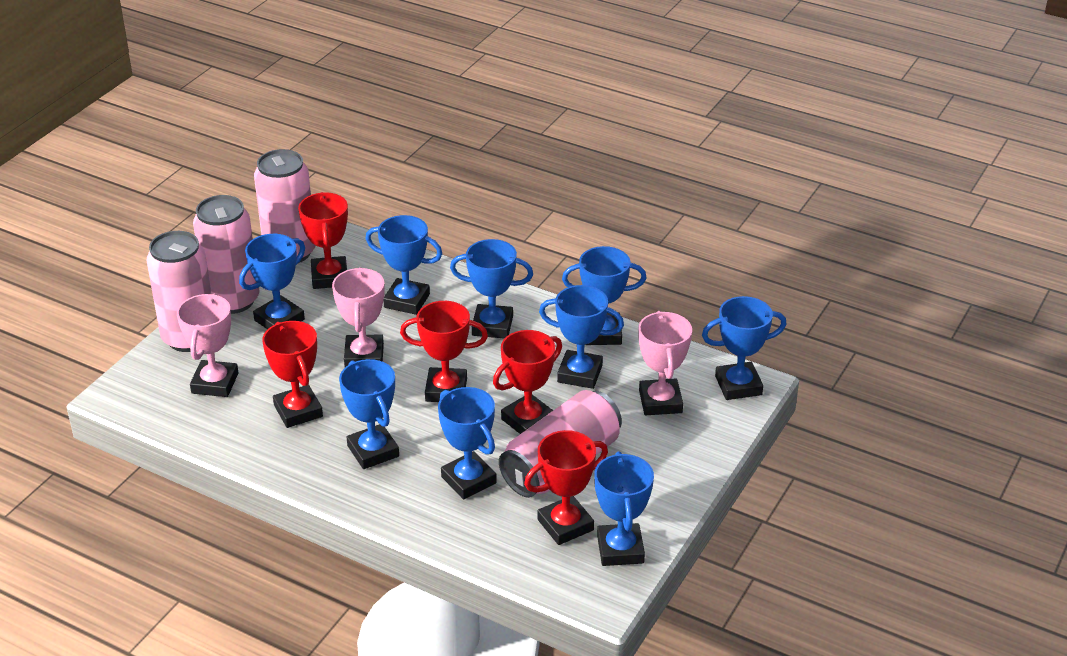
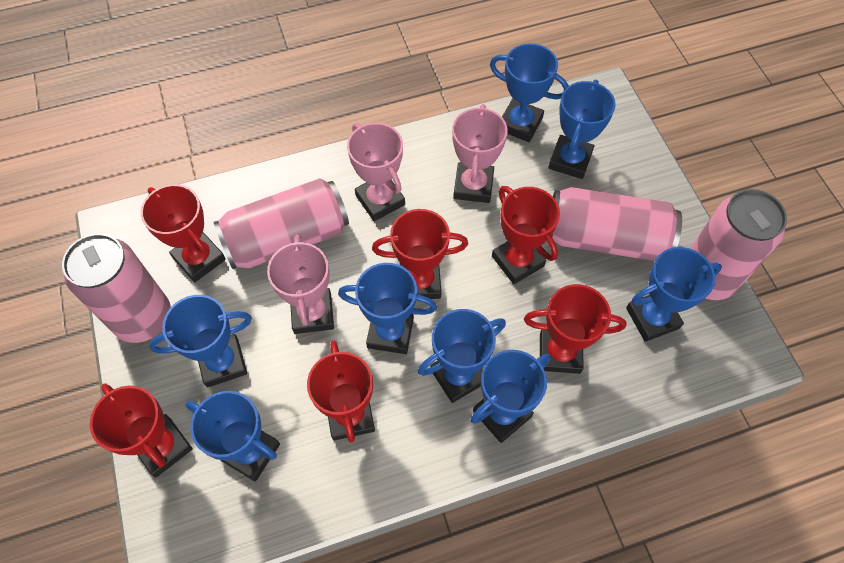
blue trophy: [239,234,305,329] [339,359,399,469] [365,215,442,315] [438,387,497,499] [450,239,533,339] [539,285,624,389] [562,246,647,345] [594,452,654,566] [702,296,787,400] = 9 -> [149,295,252,388] [185,391,280,481] [338,263,437,354] [418,309,506,403] [470,350,551,443] [490,43,569,142] [548,79,616,179] [626,247,722,342] = 8
red trophy: [262,321,323,428] [298,192,348,289] [400,301,488,402] [493,330,562,434] [524,430,608,545] = 5 -> [90,383,193,477] [141,184,226,282] [307,340,375,443] [372,209,468,299] [492,186,560,284] [524,284,627,374] = 6

